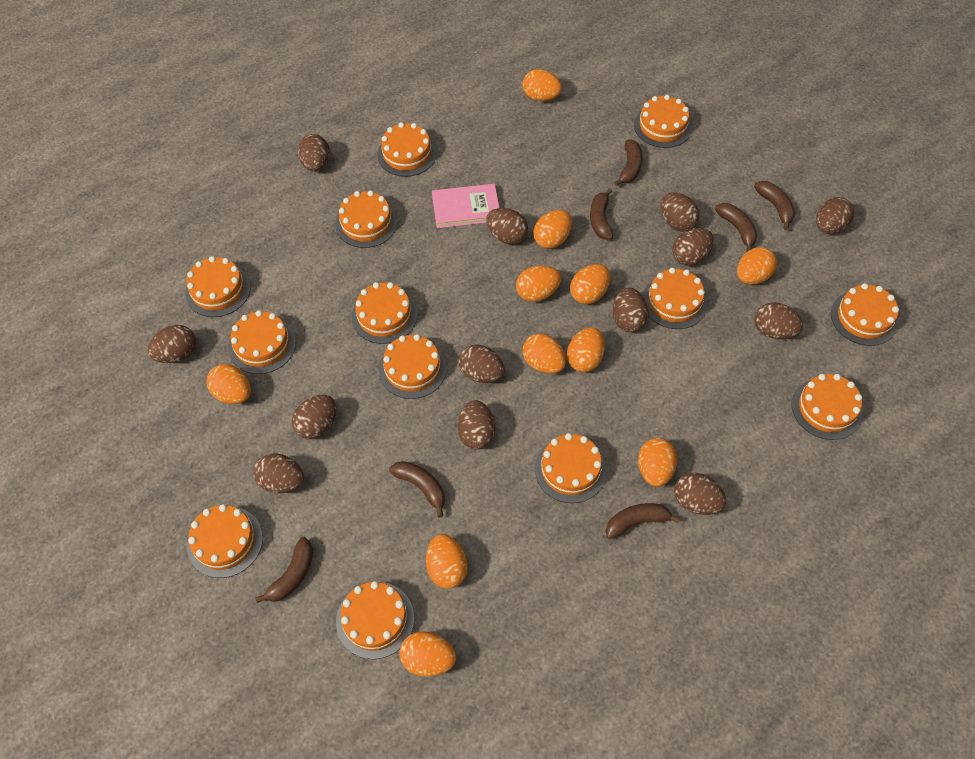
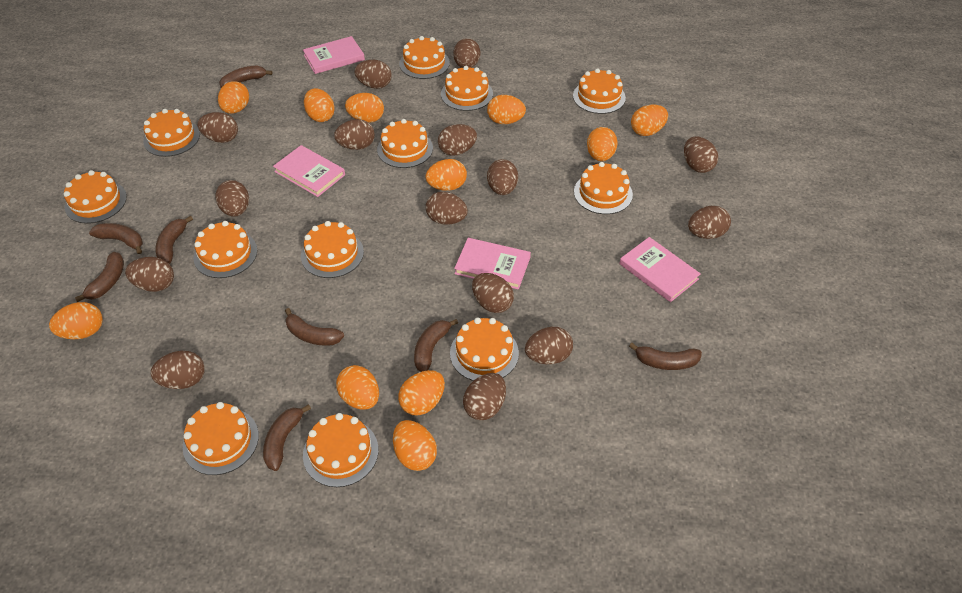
brown banana: [255,537,313,603] [389,461,445,517] [590,188,613,240] [605,503,680,539] [614,140,643,186] [715,203,758,252] [754,181,795,230] = 7 -> [75,252,124,302] [89,223,143,254] [156,215,193,264] [219,65,273,88] [263,404,311,471] [285,308,344,346] [414,319,458,372] [629,343,702,370] = 8
brown egg: [147,325,196,363] [253,454,304,493] [292,395,336,439] [298,134,330,172] [458,345,505,383] [458,400,496,450] [486,208,528,245] [613,287,649,332] [661,192,700,231] [672,228,714,266] [674,473,727,515] [754,302,803,339] [816,197,854,234] = 13 -> [125,257,174,292] [151,351,205,389] [197,112,238,143] [215,180,249,217] [334,119,375,150] [354,60,392,89] [426,192,468,225] [438,124,477,156] [453,38,480,68] [463,373,506,420] [472,273,514,313] [487,159,518,195] [525,327,573,364] [684,137,718,173] [688,206,731,239] = 15
orange cake: [185,256,251,317] [187,504,263,578] [229,310,296,374] [335,190,397,248] [336,581,414,659] [352,282,417,344] [377,122,436,177] [379,334,447,399] [535,433,607,503] [634,95,692,148] [642,268,707,329] [792,374,862,440] [831,283,899,346] = 13 -> [64,170,127,223] [143,109,200,157] [183,402,259,475] [193,221,257,278] [301,221,364,278] [303,413,379,487] [377,119,433,168] [399,36,450,79] [441,66,493,111] [450,318,519,381] [573,68,626,114] [574,162,633,214] = 12
pink book: [432,184,500,228] = 1 -> [273,145,345,197] [303,36,365,74] [454,238,531,290] [619,237,701,302] = 4

